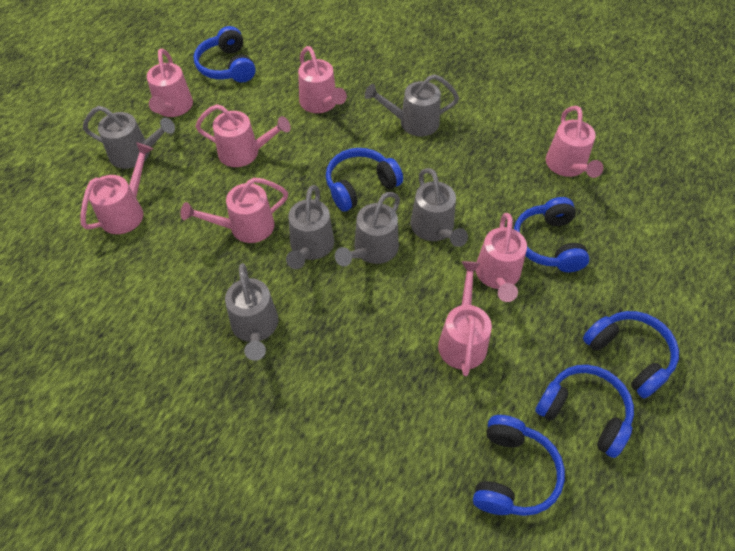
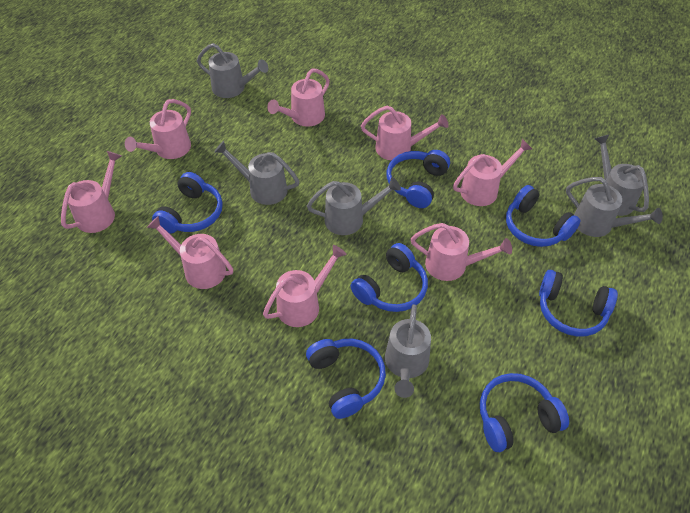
blue headphones: [193,26,256,83] [326,148,403,212] [473,415,565,516] [514,197,590,272] [535,365,634,458] [583,311,679,398] = 6 -> [152,172,223,234] [306,339,386,419] [351,243,428,312] [387,150,450,208] [480,373,569,452] [506,185,581,247] [539,270,618,336] = 7

